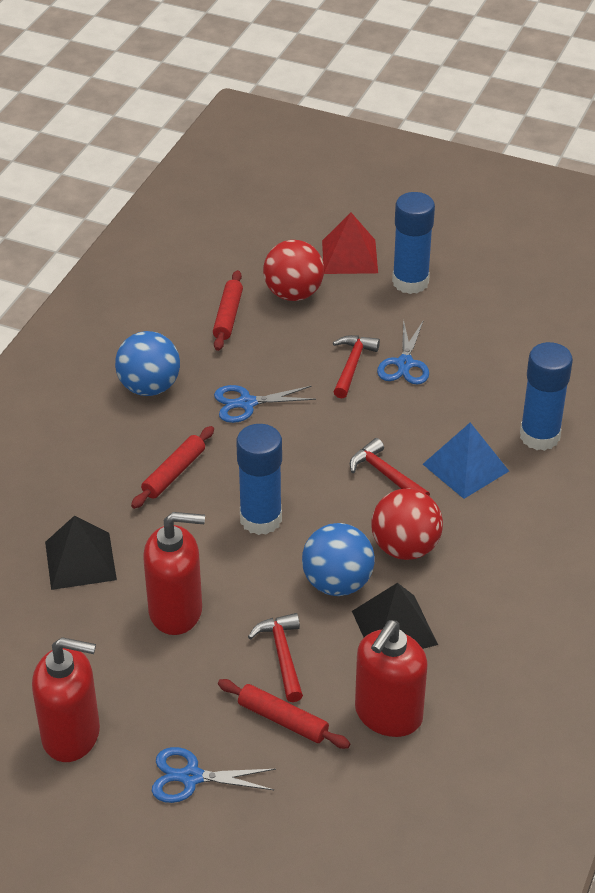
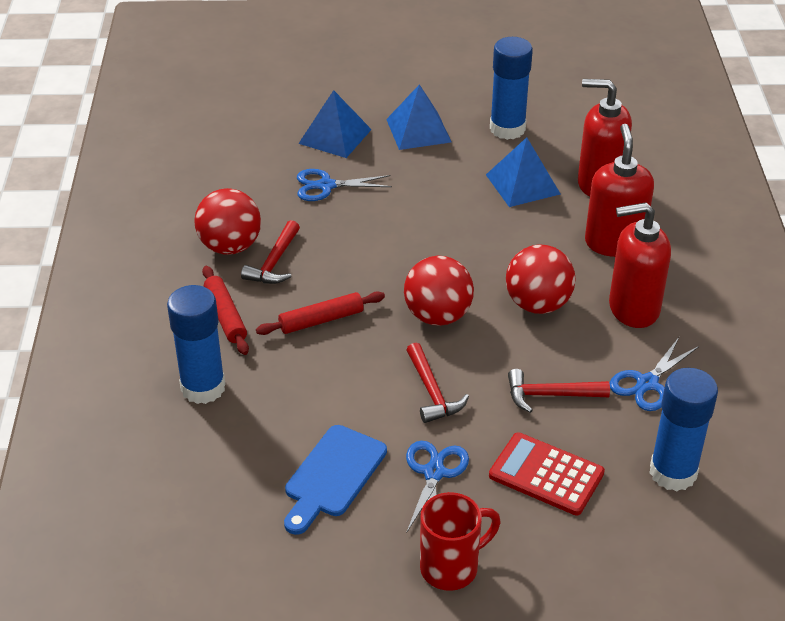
black pyramid: [45,515,117,590] [352,583,438,649] = 2 -> none = 0
blue ball: [115,331,180,396] [302,523,375,596] = 2 -> none = 0
blue cutting board: none = 0 -> [284,425,387,535] = 1
blue pyramid: [423,422,509,499] = 1 -> [298,90,372,158] [386,84,451,150] [486,137,560,207] = 3
red ball: [263,240,324,301] [371,489,443,560] = 2 -> [194,188,261,255] [404,256,474,326] [506,244,575,314] = 3
red calculator: none = 0 -> [489,432,605,515] = 1
red mug: none = 0 -> [420,492,501,591] = 1
red pyramid: [322,213,378,274] = 1 -> none = 0
red rolling pin: [131,426,214,509] [213,270,243,351] [218,679,350,749] = 3 -> [202,266,249,355] [256,292,385,335] = 2

